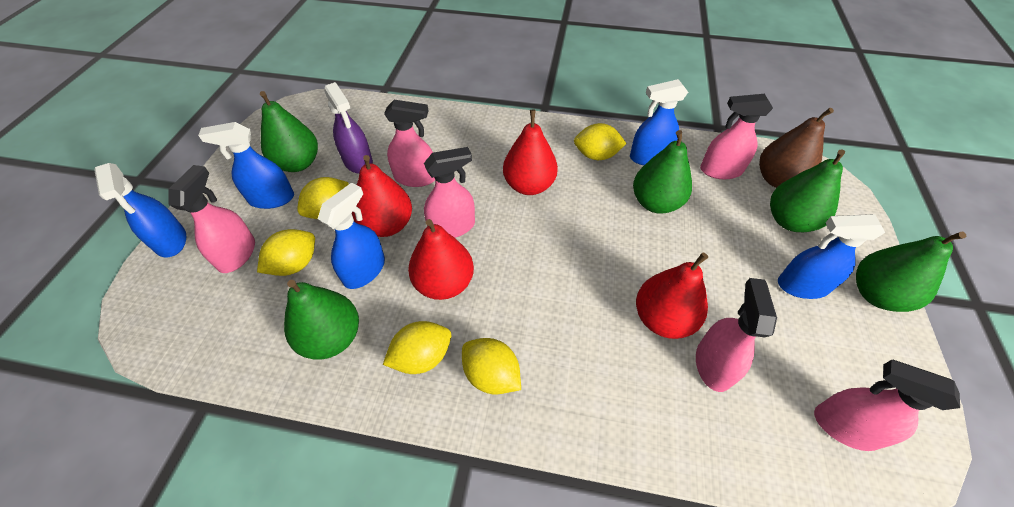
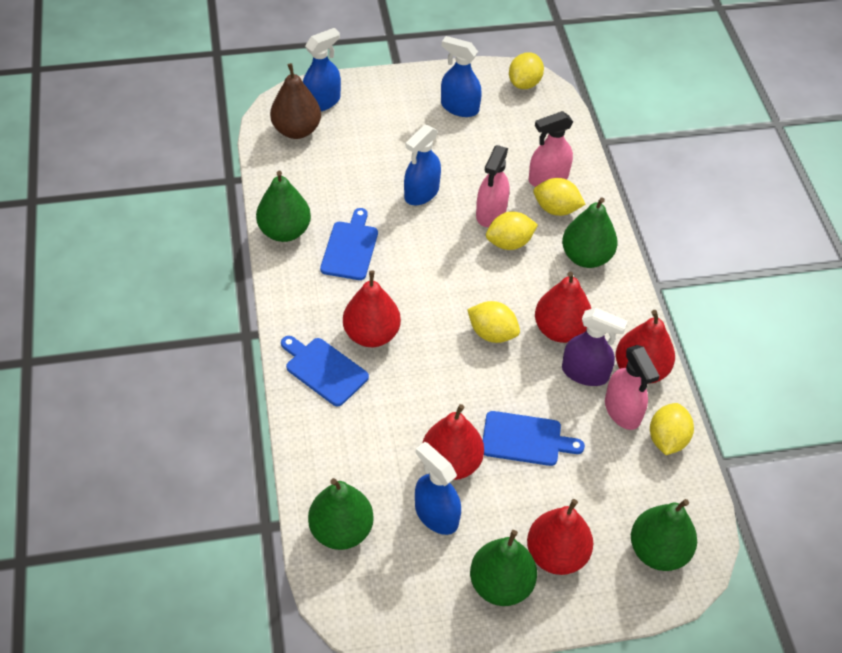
blue cutting board: none = 0 -> [281,336,369,406] [320,208,378,280] [483,411,585,466] = 3
blue spray bottle: [95,163,186,257] [198,122,294,209] [318,183,385,289] [630,79,688,165] [778,214,885,299] = 5 -> [303,28,341,111] [404,125,441,205] [415,442,461,535] [441,36,482,117] = 4
pink spray bottle: [169,165,255,273] [384,100,435,187] [424,147,475,238] [696,278,777,392] [700,94,773,179] [814,360,960,451] = 6 -> [476,145,510,227] [529,111,573,187] [605,345,660,430] = 3
red pear: [352,155,412,237] [408,219,474,300] [503,110,558,195] [636,252,708,339] = 4 -> [343,270,401,347] [423,404,484,480] [527,499,593,575] [535,272,591,343] [616,310,675,384] = 5

